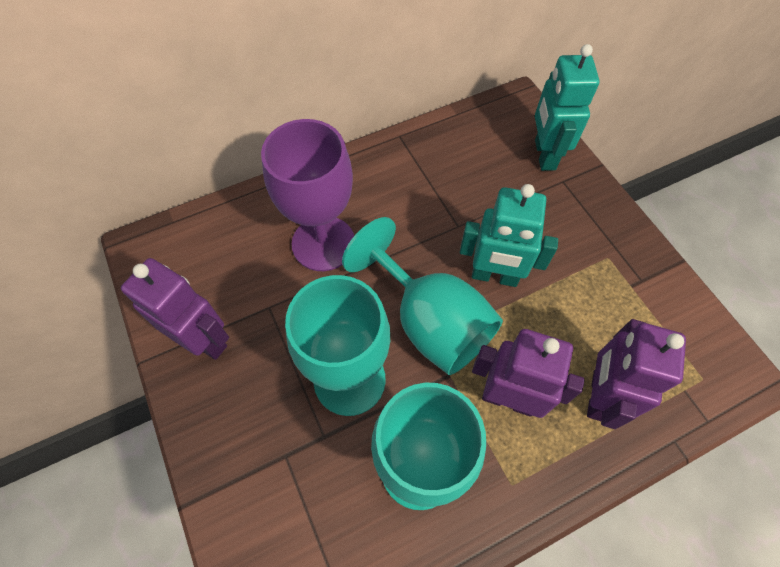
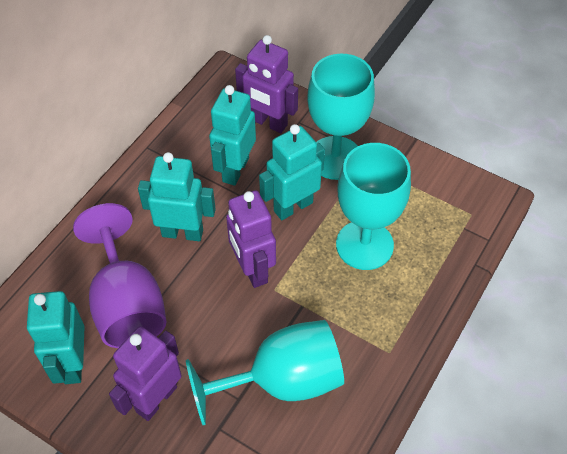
turquoise robot: [460,184,558,287] [535,44,600,171] = 2 -> [27,291,85,384] [138,152,216,241] [209,85,256,186] [259,124,325,220] = 4

